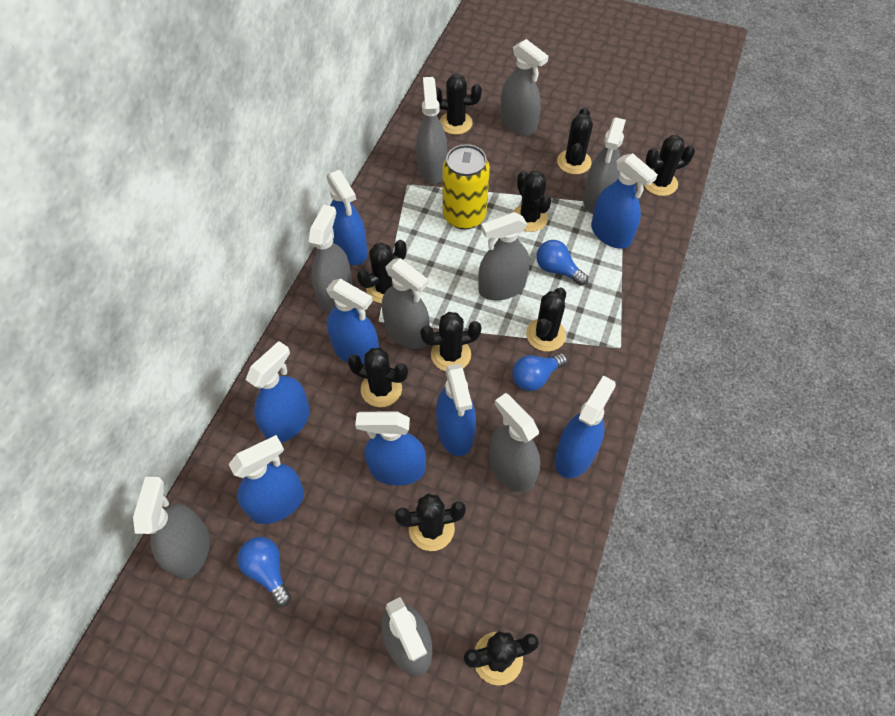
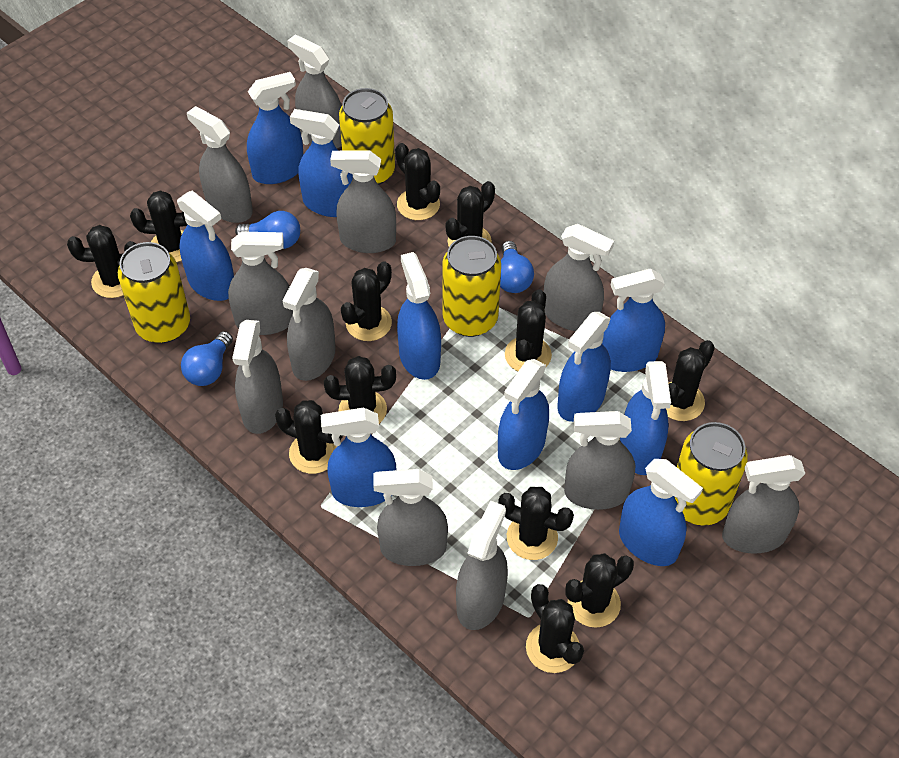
black cactus: [348,348,408,407] [357,240,406,303] [395,493,466,551] [420,312,482,371] [436,74,482,135] [464,631,539,686] [513,171,551,232] [526,287,566,352] [557,107,593,175] [644,135,695,196] = 10 -> [67,225,136,298] [130,191,188,262] [275,400,343,474] [324,356,396,424] [341,261,392,341] [395,143,440,220] [446,181,495,247] [498,487,574,560] [505,289,552,371] [526,584,584,673] [565,553,634,628] [666,340,715,421] = 12
blue spray bottle: [228,435,304,524] [245,341,310,443] [326,169,368,265] [326,279,379,364] [355,411,426,485] [436,364,476,456] [555,376,616,478] [591,153,658,249] = 8 -> [177,190,234,301] [247,72,303,184] [290,109,353,217] [321,407,396,507] [397,252,441,380] [498,359,549,470] [557,312,611,422] [602,269,665,372] [619,459,703,566] [620,361,671,475] = 10
grey spray bottle: [133,477,210,579] [308,205,352,313] [382,258,430,349] [382,597,433,676] [416,77,447,184] [478,212,530,300] [489,393,540,492] [500,39,548,136] [583,117,626,213] = 9 -> [187,106,253,223] [228,231,293,335] [232,320,283,434] [282,268,335,381] [287,34,342,148] [330,150,396,253] [373,469,448,566] [456,501,508,630] [544,224,614,331] [564,411,635,510] [722,455,805,554] = 11
yellow can: [442,144,490,230] = 1 -> [118,242,190,343] [339,88,395,185] [442,236,501,337] [675,422,748,526] = 4

